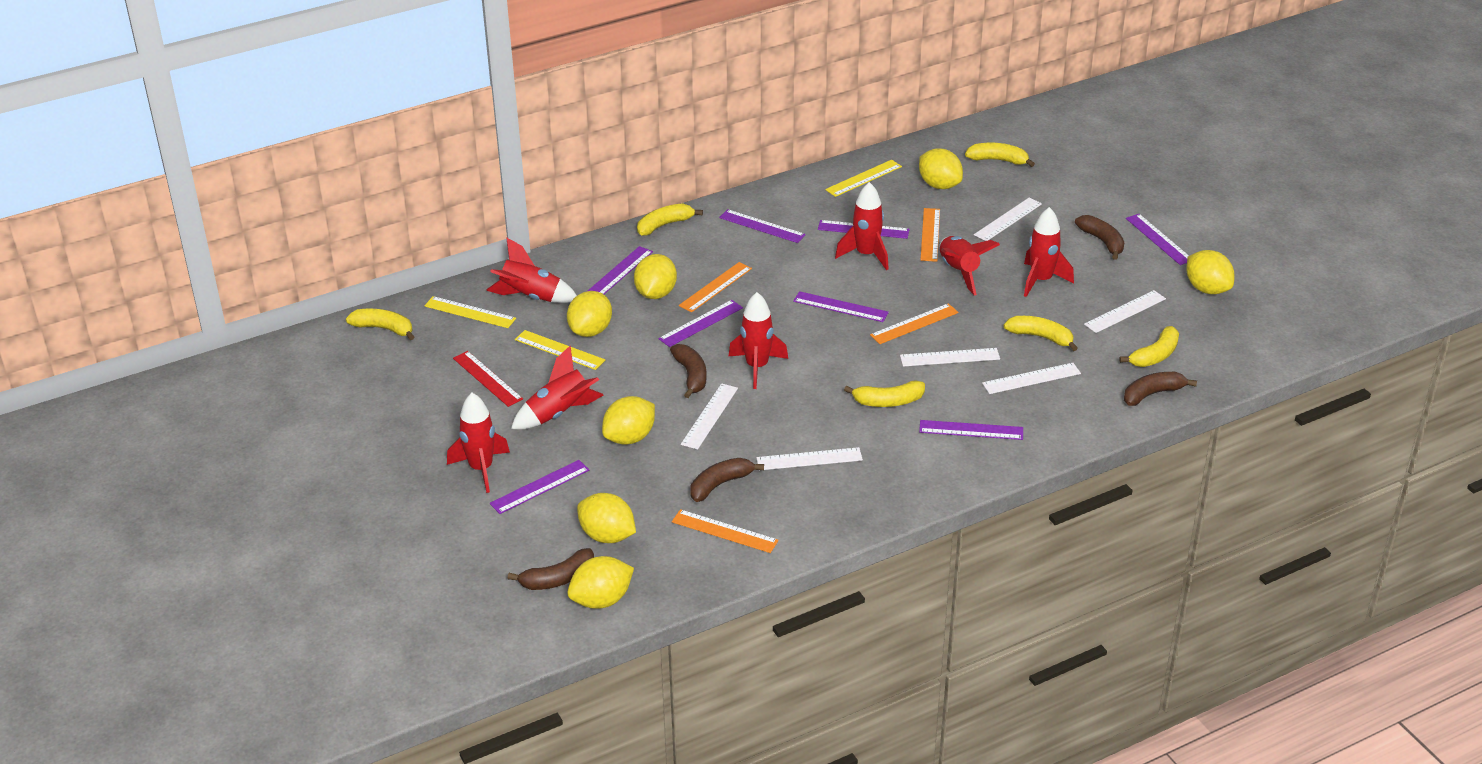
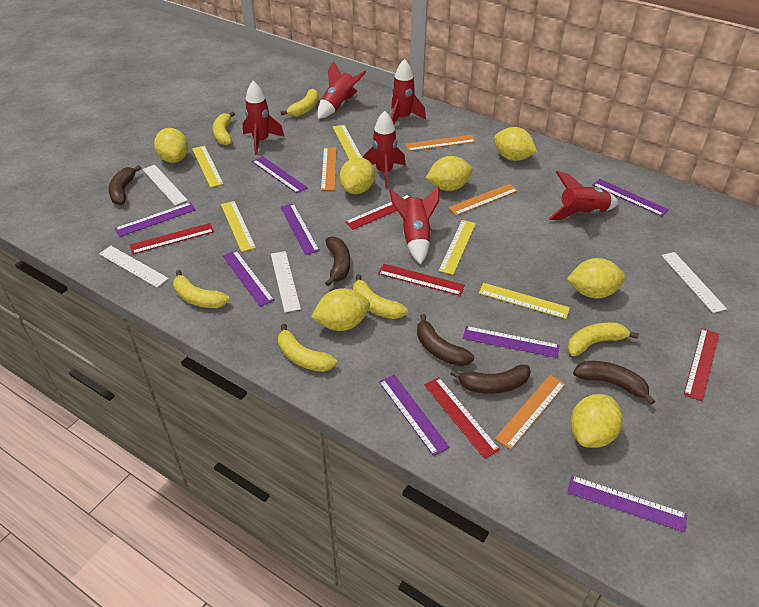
red rocket: [447,393,510,493] [486,238,577,303] [511,346,603,429] [729,292,788,389] [835,182,889,270] [939,236,1000,295] [1024,207,1074,297] = 7 -> [243,81,284,155] [317,60,366,119] [363,111,406,188] [389,186,439,264] [391,59,426,125] [548,171,618,220] = 6
red ruler: [453,351,523,407] = 1 -> [130,223,214,254] [345,194,412,230] [378,264,465,296] [424,377,500,459] [684,328,719,401] = 5
white ruler: [681,383,738,450] [756,447,863,470] [900,348,1000,367] [974,197,1042,241] [982,363,1081,394] [1084,290,1166,333] = 6 -> [99,246,169,287] [143,165,188,206] [271,251,301,312] [661,252,727,313] = 4
yellow ruler: [424,296,516,328] [515,330,605,370] [825,160,902,197] = 3 -> [192,146,224,187] [221,201,256,252] [333,125,362,160] [439,220,476,275] [479,283,570,319] = 5

